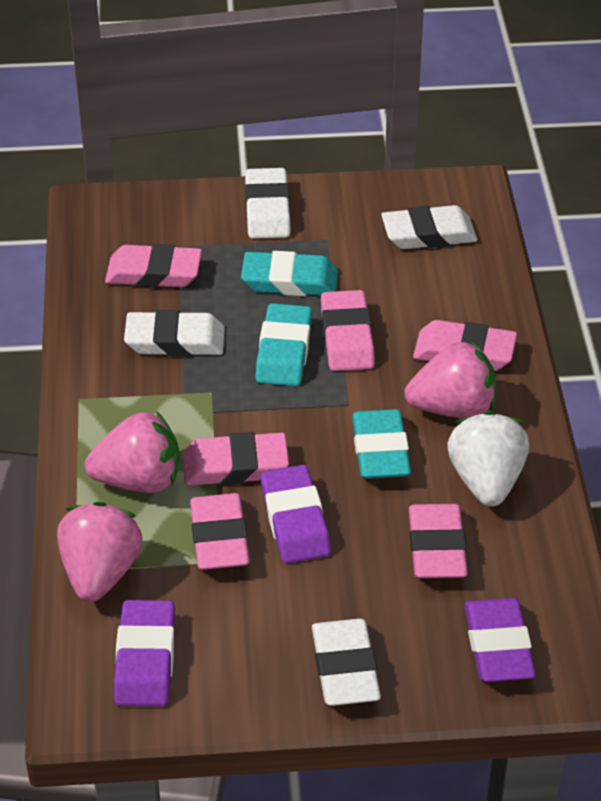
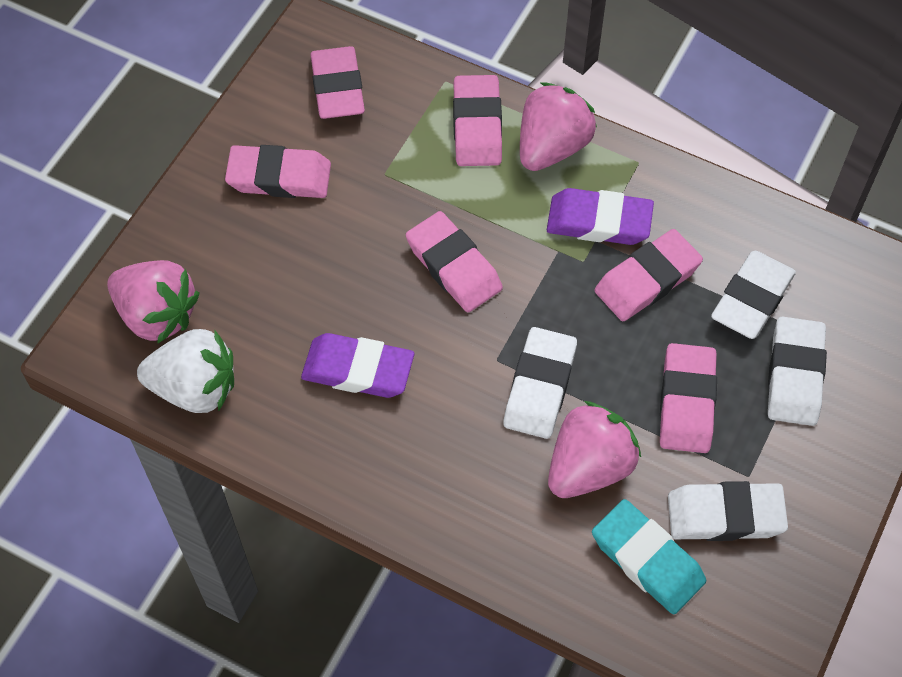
purple eraser: [114,600,175,706] [261,465,331,563] [464,598,536,682] = 3 -> [301,333,414,398] [547,188,654,245] = 2
turquoise eraser: [241,251,338,296] [256,303,312,386] [352,409,411,479] = 3 -> [592,499,706,614] = 1

